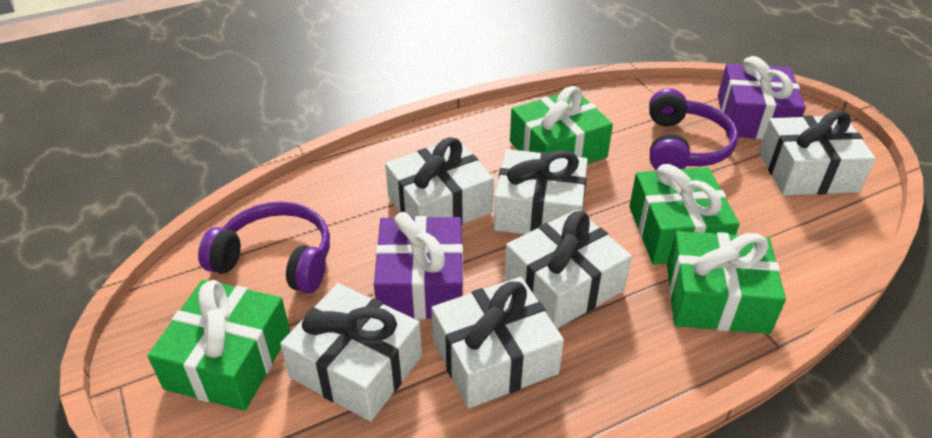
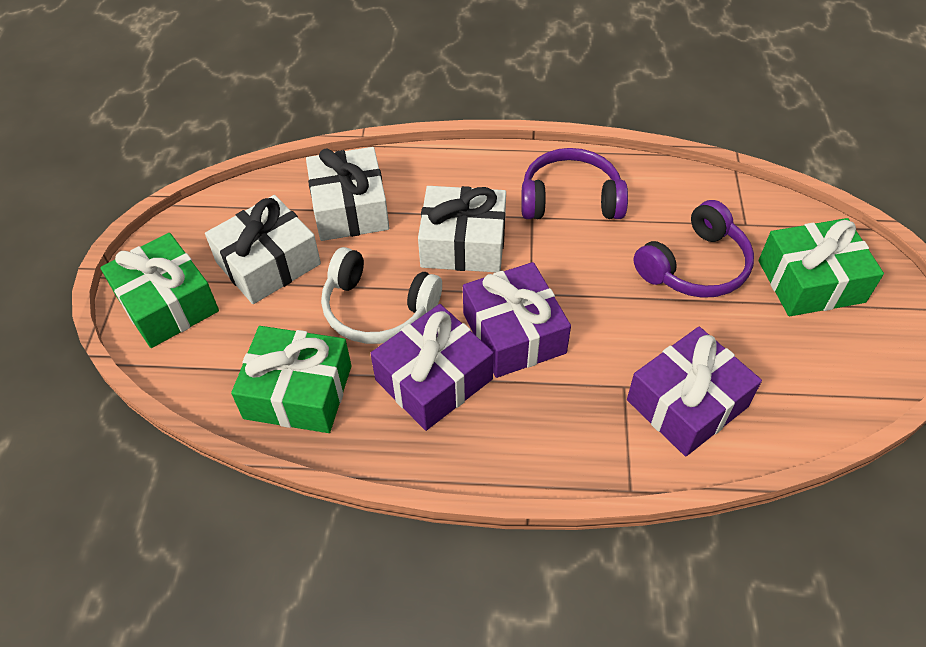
green gift: [148,280,290,411] [510,86,613,164] [629,164,740,264] [667,231,786,334] = 4 -> [100,233,219,348] [231,326,351,433] [759,218,884,316] = 3
purple gift: [374,212,463,320] [718,56,806,139] = 2 -> [370,304,494,431] [463,262,571,378] [627,327,762,456] = 3
white gift: [280,283,422,421] [385,137,494,224] [431,277,564,408] [494,149,588,234] [504,209,632,329] [759,110,876,195] = 6 -> [205,195,321,304] [306,147,389,241] [418,186,506,272] = 3
white headphones: none = 0 -> [321,247,442,344] = 1

